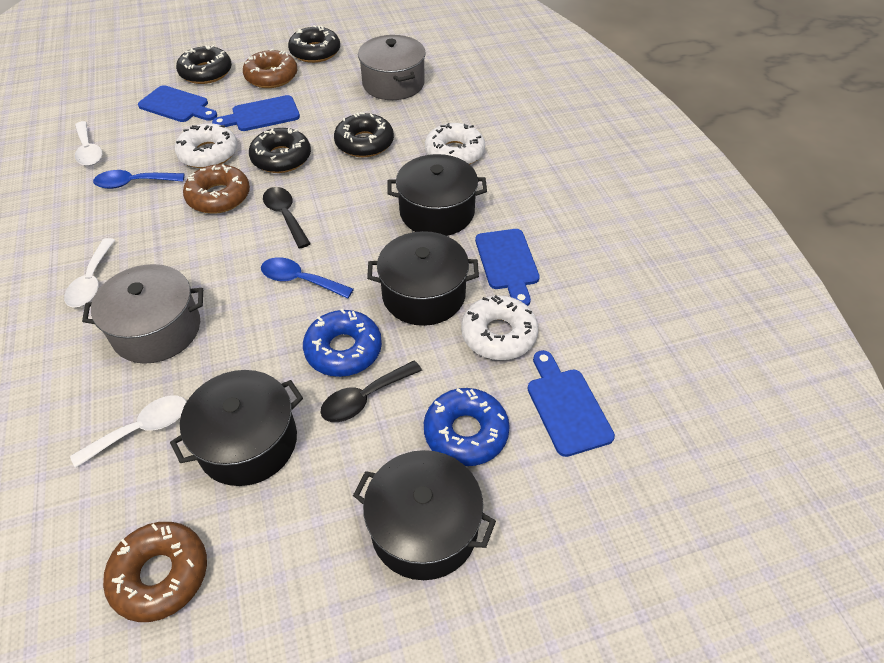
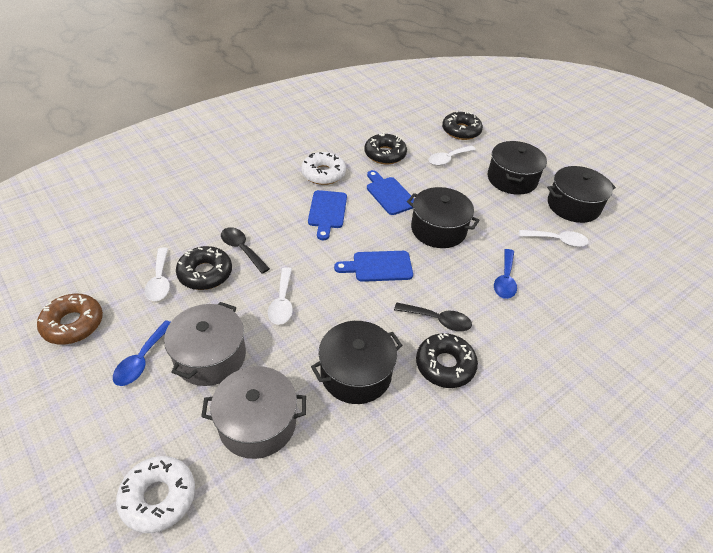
blue cutting board: [138,85,217,122] [212,95,300,131] [475,229,540,306] [527,350,615,457] = 4 -> [308,190,347,240] [334,251,413,282] [367,170,414,215] = 3
blue donut: [303,309,382,377] [424,388,510,466] = 2 -> none = 0
brown donut: [103,522,207,622] [183,164,250,214] [243,49,298,88] = 3 -> [37,294,103,345] = 1
white donut: [175,123,238,168] [425,123,485,164] [461,295,538,360] = 3 -> [116,456,195,533] [301,152,346,185] = 2
white spoon: [64,238,115,308] [70,395,186,468] [75,121,102,166] = 3 -> [145,247,170,301] [268,267,293,325] [428,146,476,166] [519,230,589,247] = 4

